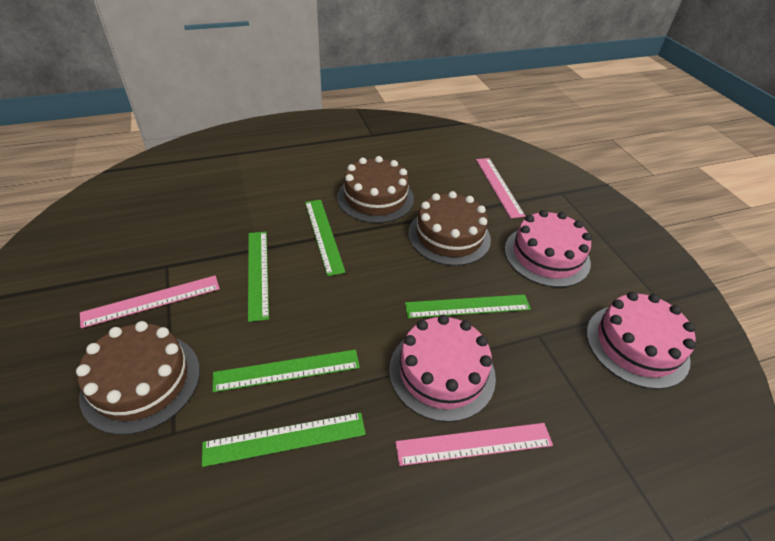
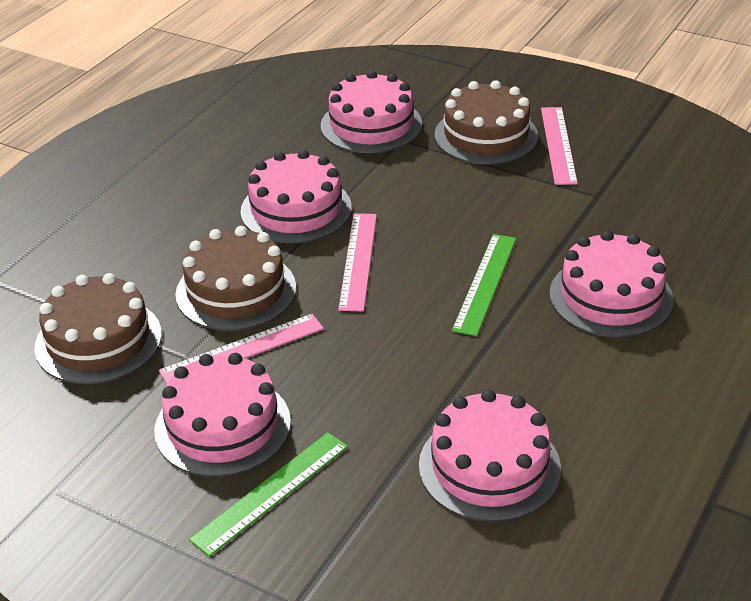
green ruler: [202,412,366,467] [213,349,360,392] [248,232,269,322] [305,200,346,276] [405,294,531,318] = 5 -> [189,432,348,557] [452,234,516,336] = 2
pink cake: [389,315,496,422] [505,210,592,288] [587,292,696,389] = 3 -> [154,353,291,477] [240,150,352,243] [321,70,422,153] [419,389,561,522] [549,230,674,337] = 5

